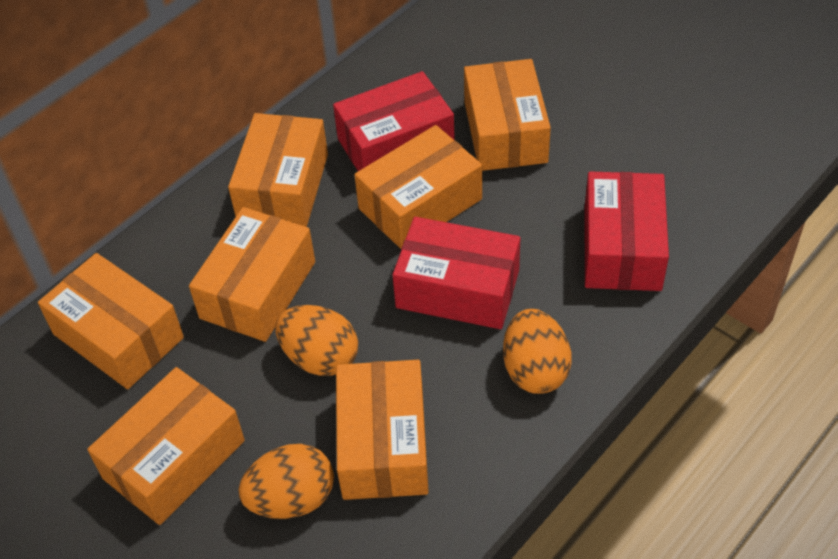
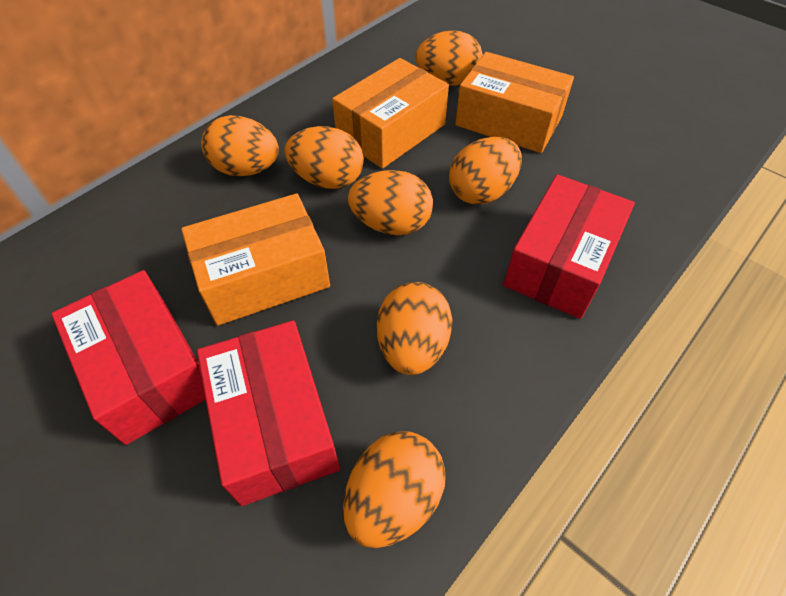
orange box: [38,253,184,389] [87,367,245,525] [189,207,315,342] [228,113,328,227] [336,360,429,500] [354,125,482,249] [464,59,551,171] = 7 -> [181,194,330,326] [332,58,449,169] [455,52,574,153] = 3
orange egg: [238,444,334,519] [275,305,358,376] [503,309,572,394] = 3 -> [201,115,279,176] [285,126,364,189] [343,431,446,548] [348,170,433,235] [377,282,452,375] [416,30,483,86] [449,137,522,205] = 7

